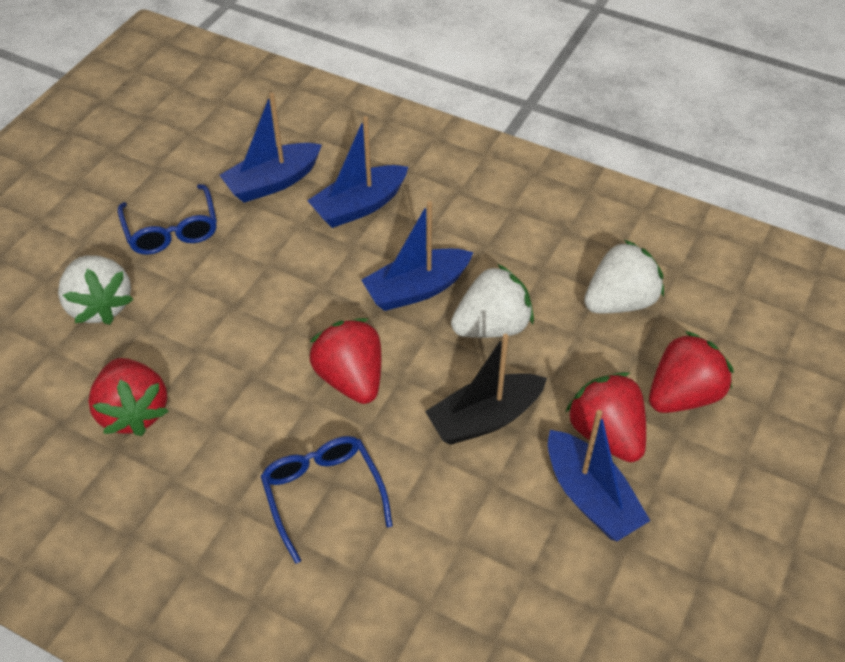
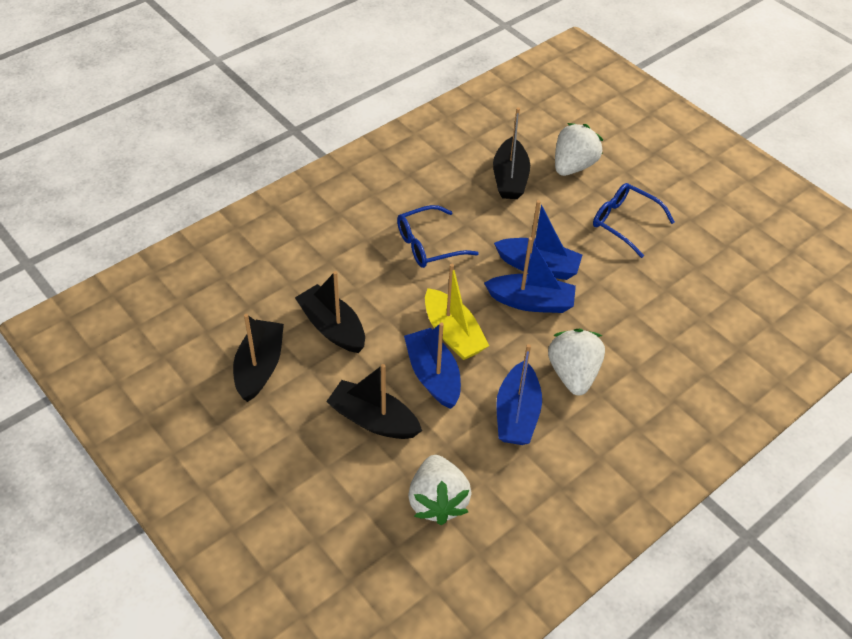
black boat: [425,334,547,445] = 1 -> [233,314,284,402] [295,271,365,353] [326,364,422,439] [493,107,530,199] = 4
red strawberry: [88,358,169,436] [309,318,381,404] [566,372,646,462] [649,331,734,413] = 4 -> none = 0
yellow boat: none = 0 -> [425,264,489,360] = 1

